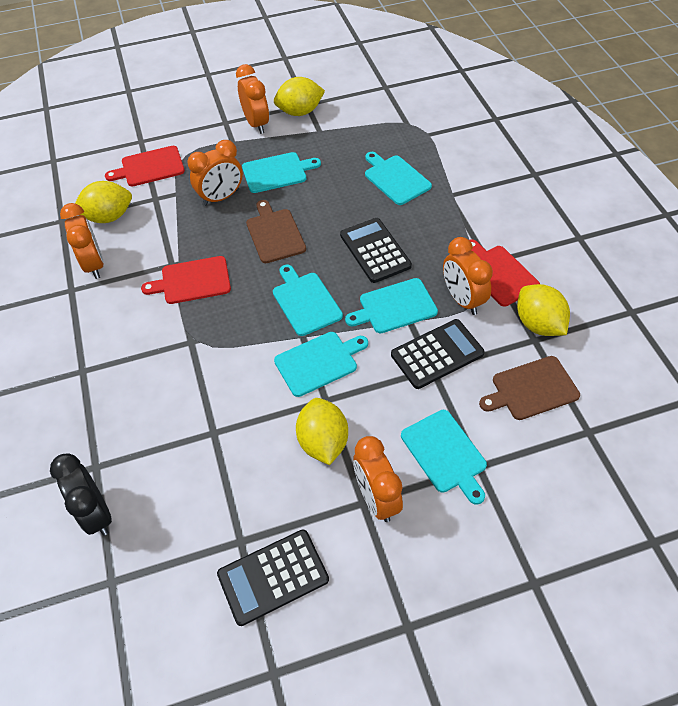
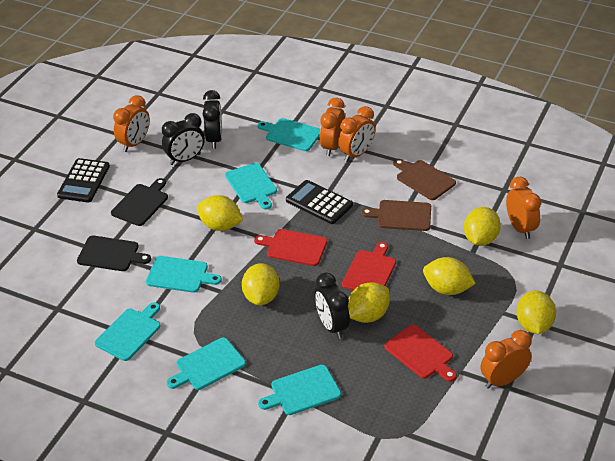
black calculator: [217,529,329,626] [340,218,412,283] [391,319,485,389] = 3 -> [57,158,110,202] [286,180,353,224] = 2
black clock: [50,453,112,536] = 1 -> [162,113,205,165] [203,90,222,149] [315,272,350,339] = 3
black cutting board: none = 0 -> [77,236,151,271] [111,178,168,226] = 2
yellow lemon: [75,181,132,223] [274,77,325,116] [296,398,348,465] [517,284,570,336] = 4 -> [197,195,243,231] [242,263,279,305] [348,282,390,323] [423,257,476,295] [464,207,501,246] [516,290,556,334] = 6

